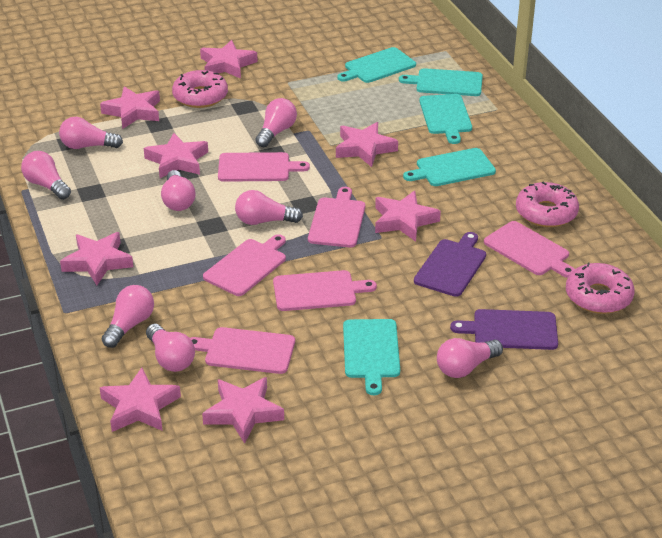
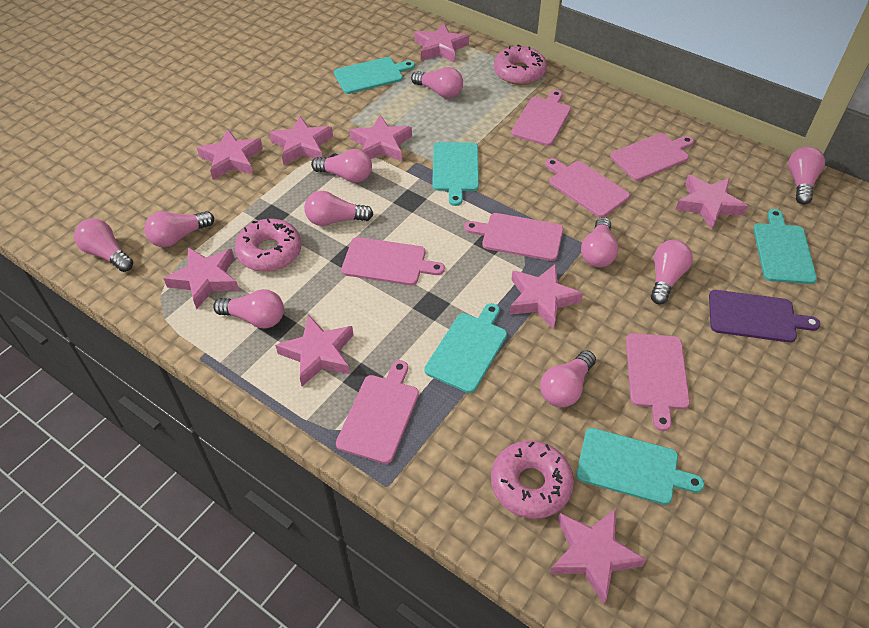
pink cutting board: [190,327,295,374] [203,234,286,296] [218,152,310,182] [273,270,377,311] [308,187,365,247] [484,221,575,278] = 6 -> [336,360,419,464] [341,237,445,285] [464,213,563,261] [511,90,571,146] [545,158,630,218] [610,133,694,181] [626,333,690,431] = 7
pink light bulb: [21,151,71,200] [59,117,123,149] [102,285,154,348] [146,324,195,372] [161,170,196,211] [235,190,303,225] [255,98,297,147] [437,338,503,378] = 8 -> [74,218,133,272] [144,211,214,247] [213,289,284,328] [304,191,373,226] [311,149,372,183] [411,67,463,98] [540,350,596,407] [581,217,618,267] [651,240,693,304] [788,147,825,204] = 10
pink star: [60,232,133,285] [100,86,160,129] [100,368,181,432] [144,133,208,178] [200,40,258,79] [202,377,284,444] [336,122,398,167] [375,191,441,242] = 8 -> [163,247,239,309] [197,129,263,180] [269,116,333,165] [275,314,353,386] [349,115,412,161] [415,23,469,63] [510,264,583,329] [550,509,646,605] [675,175,748,229] = 9
purple cutting board: [414,232,486,297] [450,309,558,350] = 2 -> [709,290,820,343] = 1

